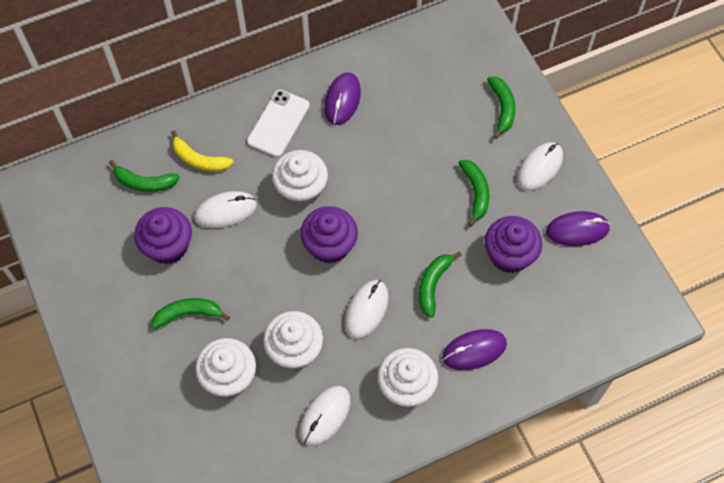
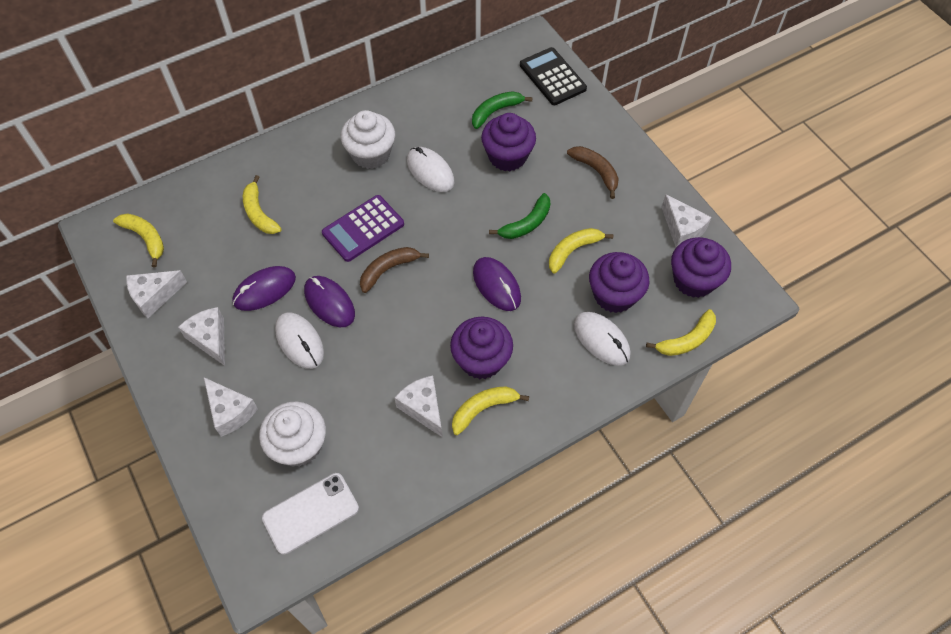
black calculator: none = 0 -> [520,47,587,105] = 1
brown banana: none = 0 -> [360,247,429,293] [567,146,619,199] = 2
green banana: [109,160,180,192] [151,298,230,329] [419,252,462,318] [459,160,489,227] [487,77,515,139] = 5 -> [472,91,533,129] [489,193,551,239] = 2
purple calculator: none = 0 -> [322,195,404,262] = 1
purple cupcake: [134,207,192,264] [300,206,358,263] [485,216,542,273] = 3 -> [450,317,513,379] [481,113,536,171] [589,252,649,313] [671,237,731,298] = 4
white cheese: none = 0 -> [126,270,187,318] [178,307,225,366] [204,377,258,437] [394,376,442,437] [662,195,712,247] = 5
white cupcake: [195,338,256,397] [263,311,323,369] [272,150,328,206] [377,348,438,407] = 4 -> [259,402,326,467] [341,110,395,169] = 2
white mouse: [194,191,257,228] [300,386,351,446] [345,280,389,339] [517,142,563,191] = 4 -> [275,313,324,369] [407,147,454,192] [574,312,631,366] = 3
yellow banana: [171,130,234,172] = 1 -> [113,214,164,267] [243,175,282,234] [452,386,529,435] [549,228,613,273] [646,309,716,356] = 5

